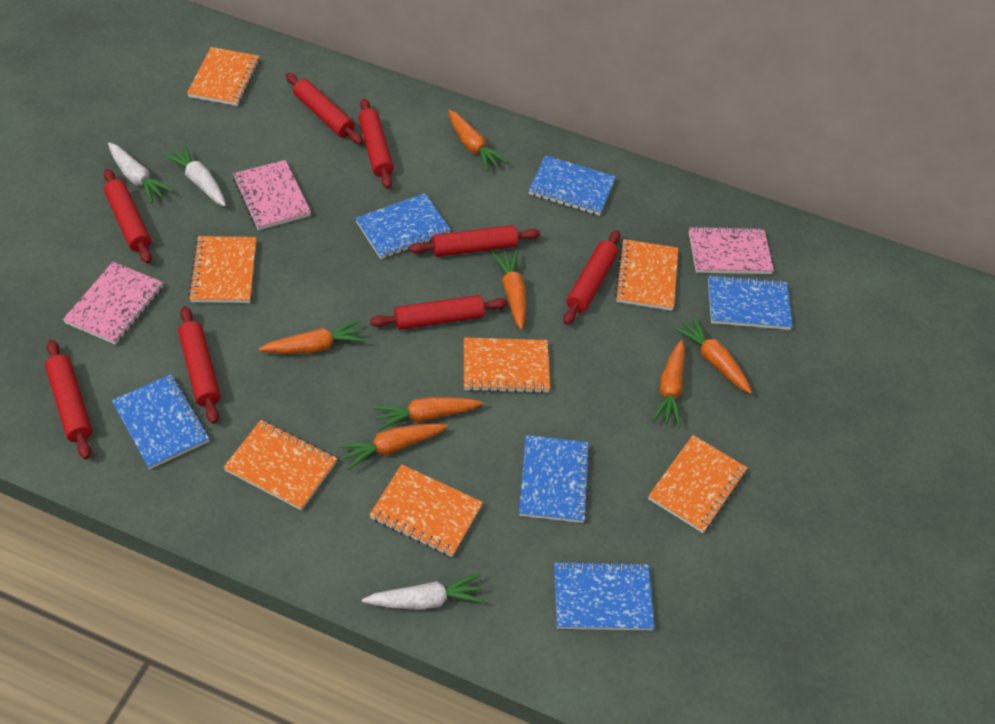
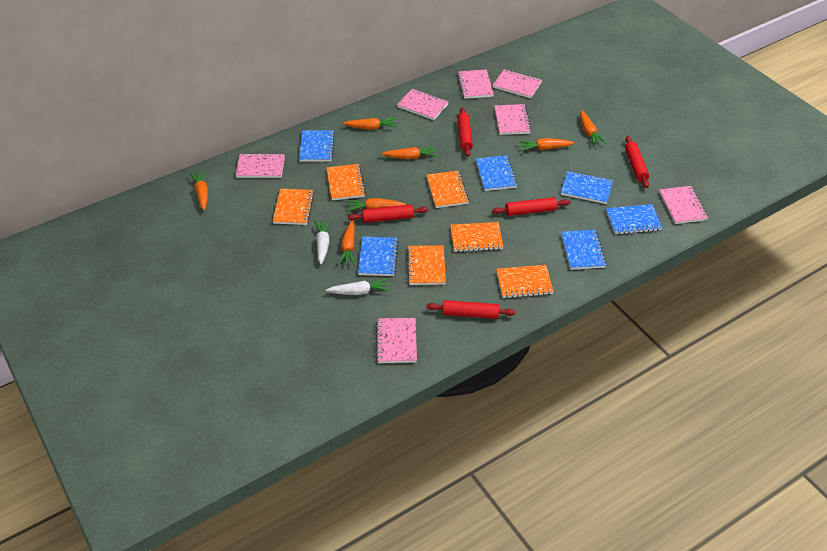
orange notebook: [187,47,260,106] [188,236,256,303] [223,420,337,510] [369,464,483,557] [464,338,550,393] [615,239,678,311] [648,435,747,533] = 7 -> [273,188,314,225] [326,164,366,200] [407,245,446,285] [426,171,469,208] [450,222,503,252] [496,265,554,298] = 6
pink notebook: [63,262,163,345] [233,160,311,230] [689,226,774,274] = 3 -> [236,153,285,178] [376,318,417,363] [397,89,449,120] [457,69,494,99] [493,69,542,98] [495,104,531,135] [659,186,708,224] = 7
red rolling pin: [45,340,92,459] [104,169,152,264] [178,306,220,424] [286,73,363,144] [358,99,394,189] [370,295,508,330] [409,225,540,257] [564,230,620,325] = 8 -> [348,204,428,223] [426,300,515,319] [457,108,473,157] [492,197,571,216] [625,136,649,188] = 5
white carrot: [108,142,173,203] [163,144,226,207] [362,573,485,610] = 3 -> [314,220,330,264] [326,278,390,295] = 2

